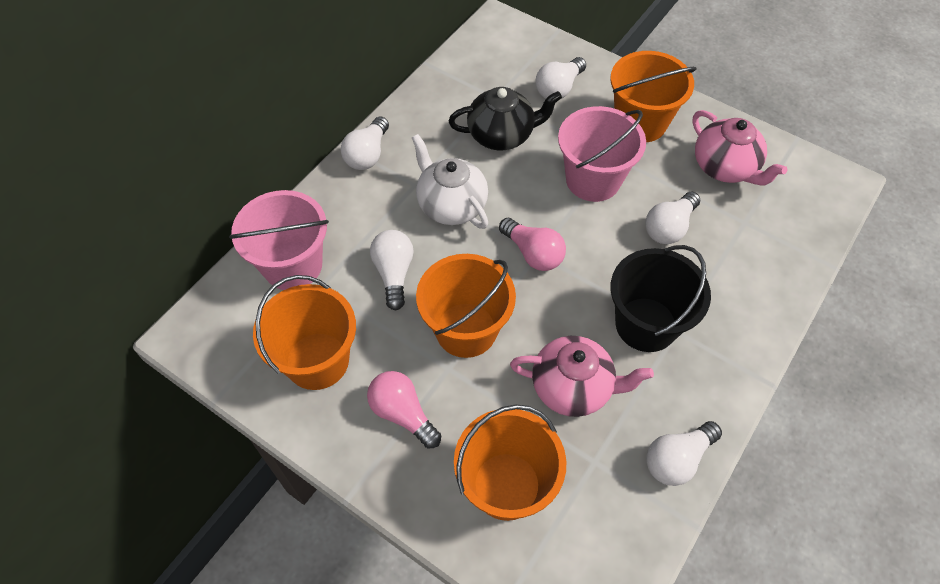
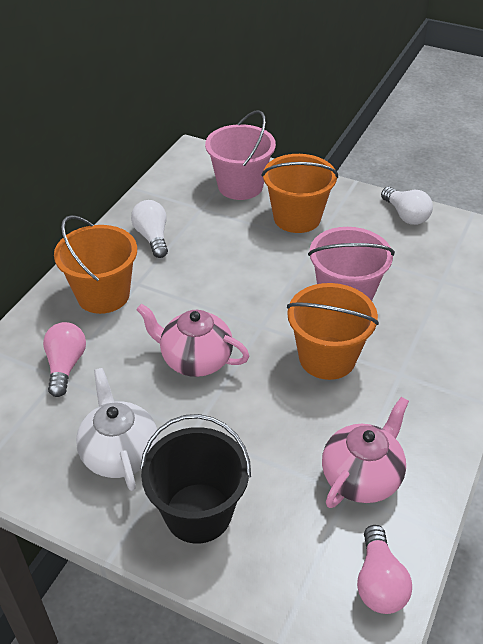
black teapot: [449,87,562,150] = 1 -> none = 0
orange bucket: [253,275,356,390] [416,254,516,358] [454,404,566,521] [610,51,697,142] = 4 -> [54,215,137,314] [262,154,338,233] [287,283,379,380] = 3
white light bulb: [341,116,389,170] [370,230,414,310] [536,57,586,99] [645,192,700,244] [646,421,722,486] = 5 -> [131,200,168,258] [381,187,433,225] = 2

